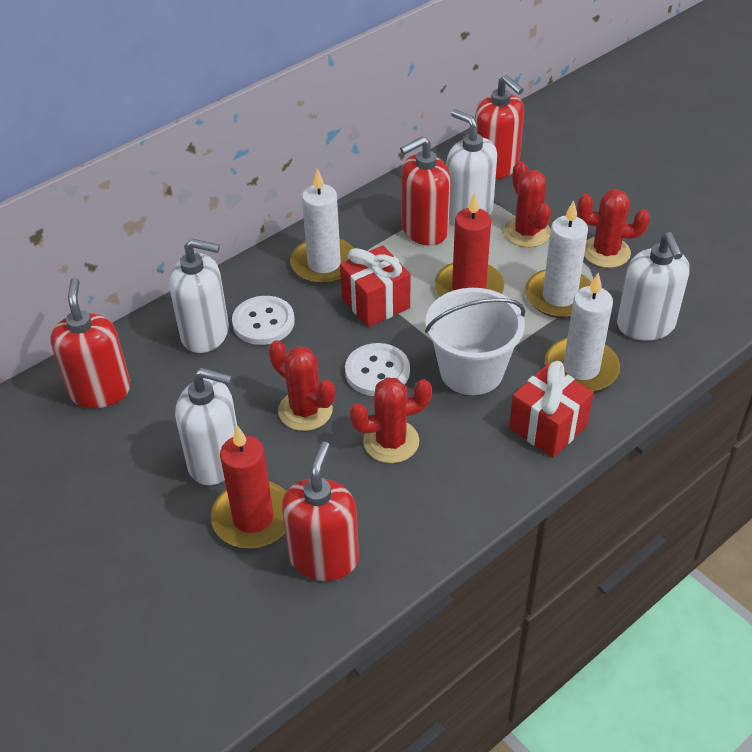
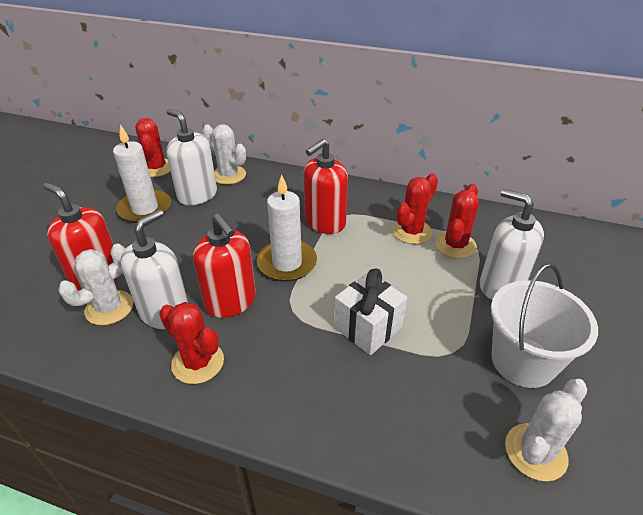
red candle: [211,426,286,548] [434,193,504,296] = 2 -> none = 0
red gift: [340,245,410,327] [509,361,593,458] = 2 -> none = 0
red soap dispenser: [50,278,131,408] [282,442,359,581] [400,137,451,246] [475,75,524,179] = 4 -> [43,182,118,291] [193,214,256,318] [304,139,348,234] = 3
white button: [232,296,295,345] [345,343,410,396] = 2 -> none = 0
white cactus: none = 0 -> [58,243,133,325] [202,124,246,185] [505,379,587,481] = 3
white candle: [290,168,354,284] [525,200,592,318] [544,273,620,392] = 3 -> [113,124,171,223] [257,174,317,282] = 2
white gift: none = 0 -> [334,269,407,355] = 1
white soap dispenser: [169,239,229,353] [175,368,237,485] [446,109,497,225] [617,232,690,341] = 4 -> [120,210,188,329] [166,109,217,205] [480,189,544,300] = 3

